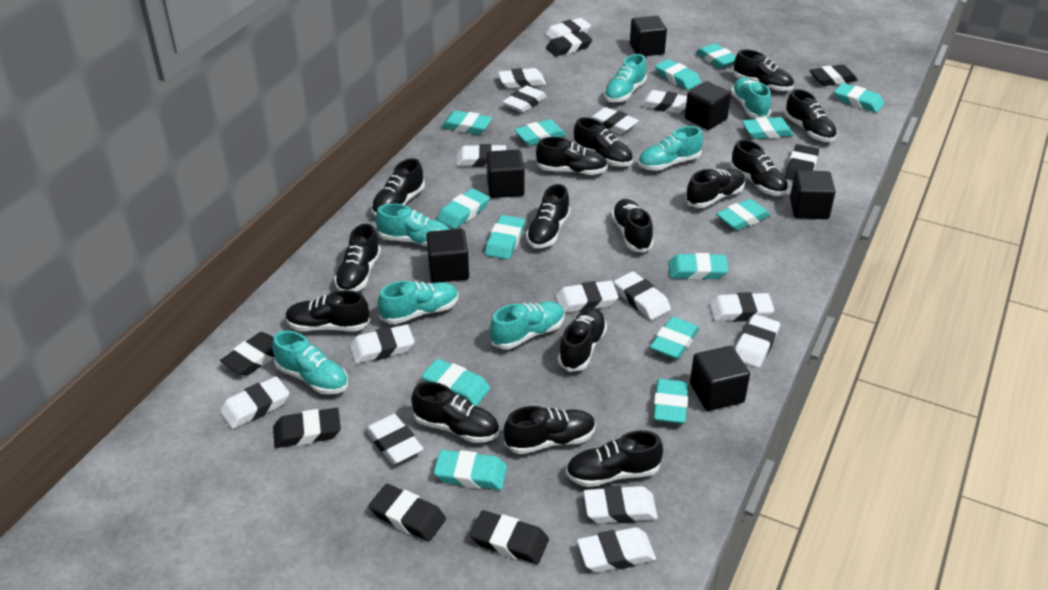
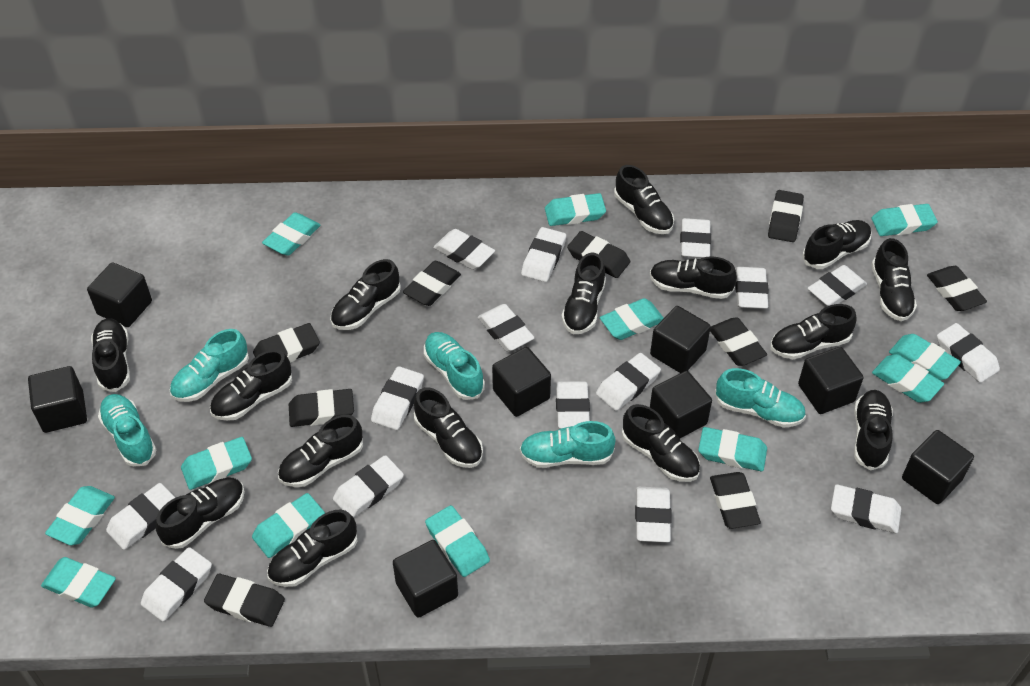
black cube: [426,229,469,283] [486,150,525,198] [630,16,667,56] [685,81,731,130] [690,346,750,411] [790,170,835,219] = 6 -> [28,366,87,433] [87,262,152,327] [393,540,458,618] [492,347,551,417] [650,306,711,373] [650,371,712,438] [798,347,863,414] [902,430,974,504] = 8
black eraser: [220,332,274,376] [273,408,341,448] [369,484,446,542] [470,510,549,564] [546,31,593,56] [785,144,819,180] [809,65,858,86] = 7 -> [204,574,285,627] [253,323,320,363] [289,389,354,427] [403,261,461,306] [567,231,630,278] [710,317,767,366] [710,472,761,529] [768,190,804,242] [927,266,987,311] = 9
turquoise eraser: [422,359,490,406] [434,450,507,490] [437,188,490,229] [441,111,492,135] [485,215,525,260] [514,119,566,146] [650,317,699,359] [653,379,688,424] [655,59,701,90] [668,253,728,280] [696,43,736,68] [716,199,771,231] [742,117,794,139] [834,83,884,113] = 14 -> [41,557,116,608] [45,486,115,545] [181,437,252,490] [252,493,325,558] [262,212,321,256] [425,505,490,577] [545,193,606,226] [600,298,664,340] [698,427,767,471] [872,204,938,236] [872,354,944,403] [889,334,961,380] = 12
turquoise shoe: [272,331,348,394] [376,203,450,246] [378,281,458,324] [490,301,565,349] [604,54,647,102] [638,126,703,171] [731,78,771,118] = 7 -> [98,394,157,467] [170,329,249,402] [424,332,485,400] [520,421,616,468] [715,368,806,428] = 5

